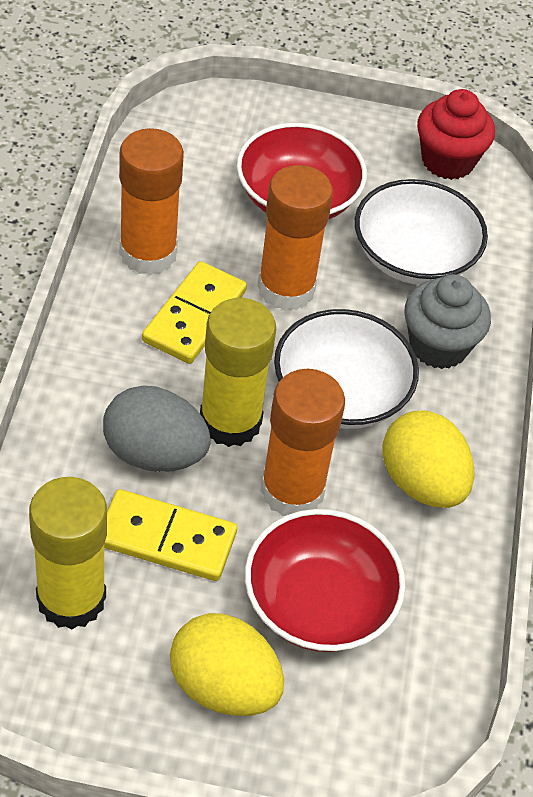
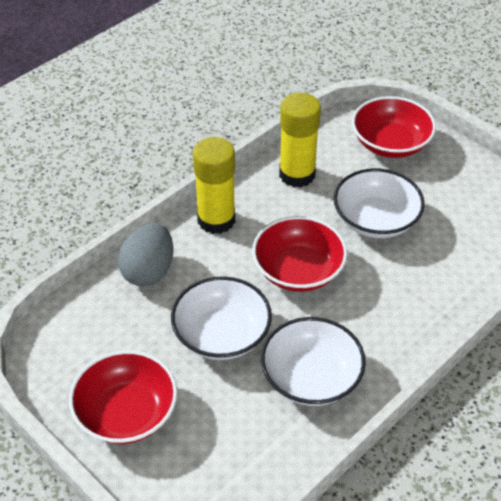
grey cupcake: [405,274,491,369] = 1 -> none = 0
orange glue stick: [119,128,184,275] [257,165,333,311] [260,369,345,516] = 3 -> none = 0
red bowl: [236,123,367,219] [245,509,406,652] = 2 -> [69,350,177,444] [252,216,347,292] [352,96,436,158] = 3
red cupcake: [417,89,495,180] = 1 -> none = 0
white bowl: [274,309,419,429] [355,179,488,285] = 2 -> [171,276,272,360] [261,317,366,406] [334,169,425,238] = 3
yellow domino: [104,489,237,581] [142,261,247,364] = 2 -> none = 0
yellow egg: [170,613,284,716] [382,410,475,508] = 2 -> none = 0

